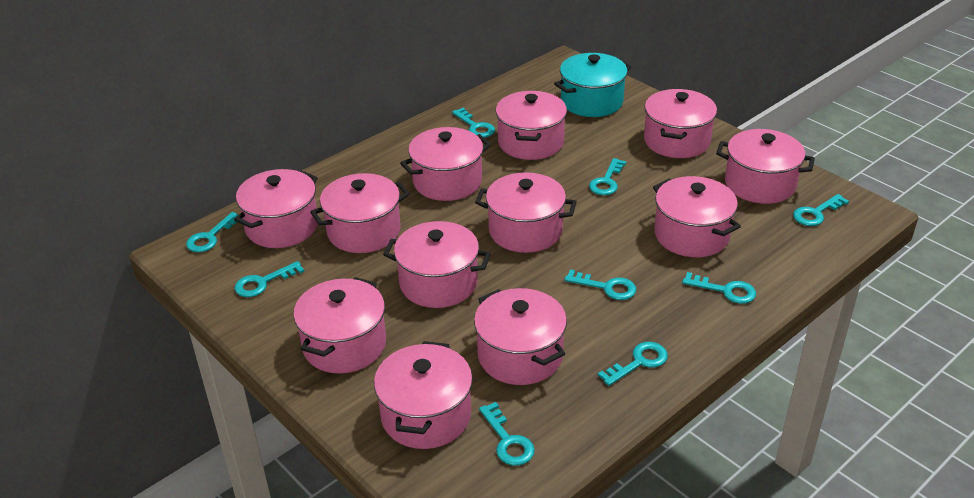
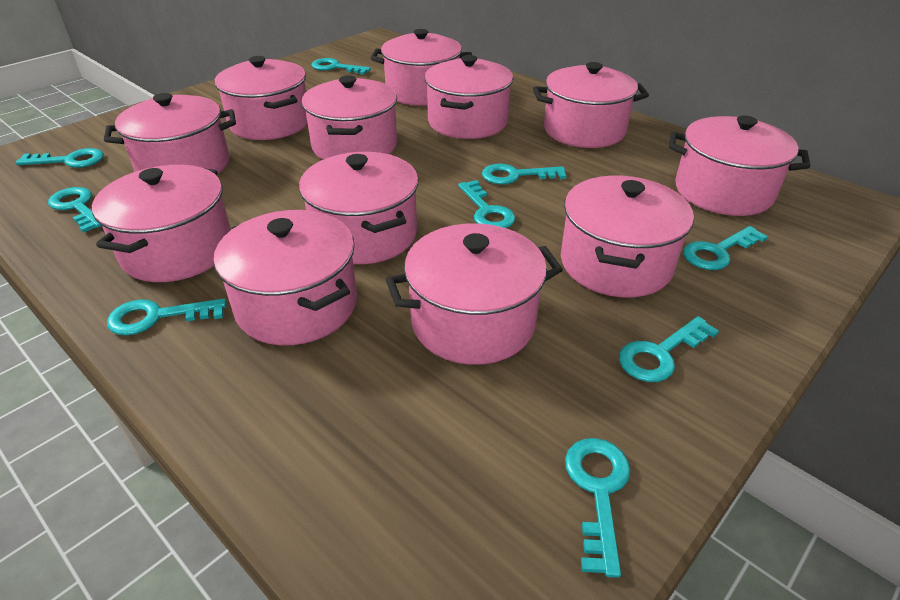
turquoise pot: [554,53,632,117] = 1 -> none = 0

